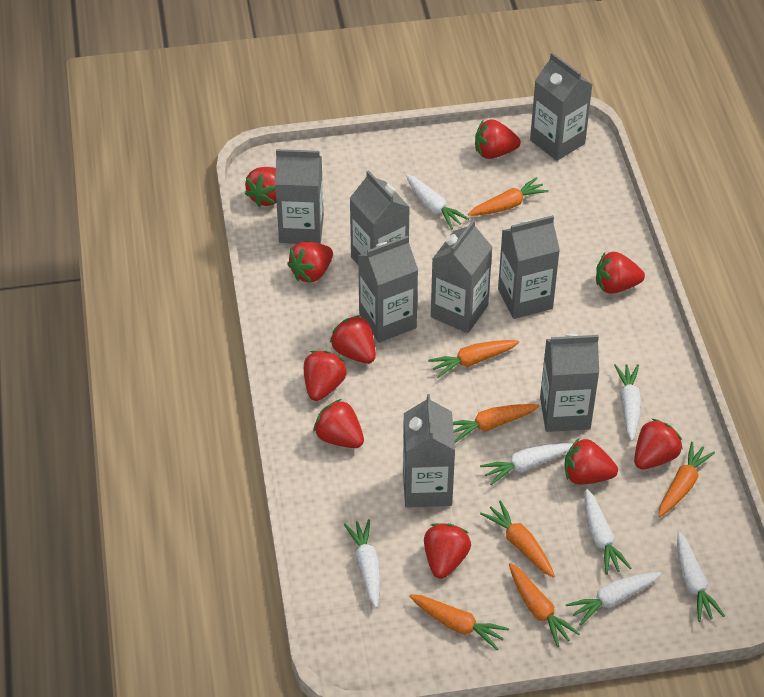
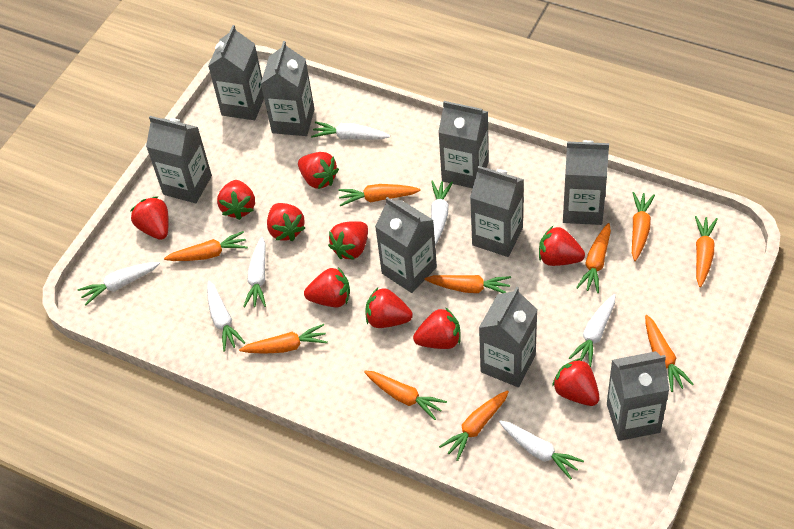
grey carton: [275,149,324,244] [350,170,409,265] [358,236,418,343] [403,394,455,508] [431,220,492,333] [498,215,560,319] [530,53,593,161] [540,334,599,432] = 8 -> [146,116,212,203] [208,25,264,120] [261,41,314,136] [375,197,437,293] [438,101,489,188] [470,166,524,257] [479,286,537,387] [563,140,609,225] [607,351,669,441] = 9
orange carrot: [409,594,509,650] [428,340,519,378] [453,404,539,443] [468,177,549,216] [480,500,555,578] [509,563,580,647] [658,442,715,517] = 7 -> [164,231,248,261] [239,324,328,354] [338,184,421,206] [364,371,447,420] [425,275,511,293] [439,390,509,461] [576,223,611,293] [632,192,655,261] [645,315,694,392] [695,216,718,287] = 10

